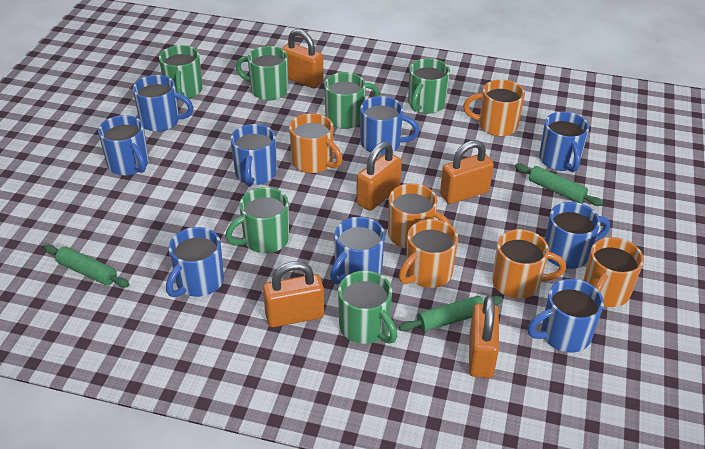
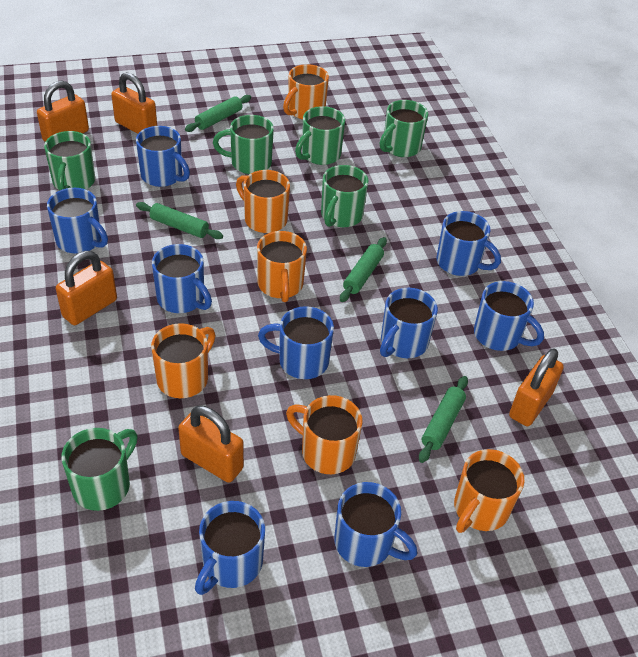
green rolling pin: [44,245,130,288] [399,296,503,331] [515,164,603,206] = 3 -> [136,202,223,239] [185,95,251,132] [340,237,387,302] [419,376,468,463] = 4

